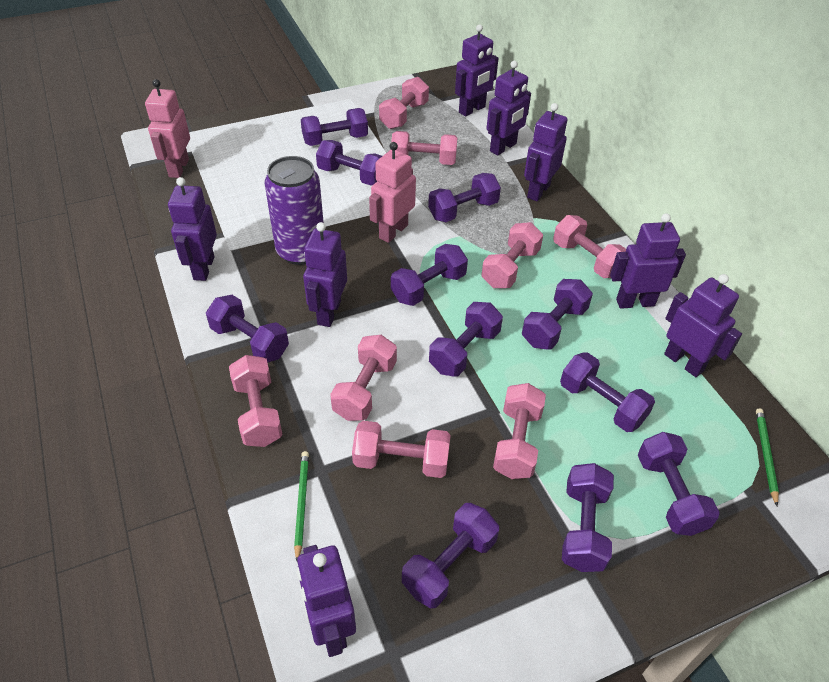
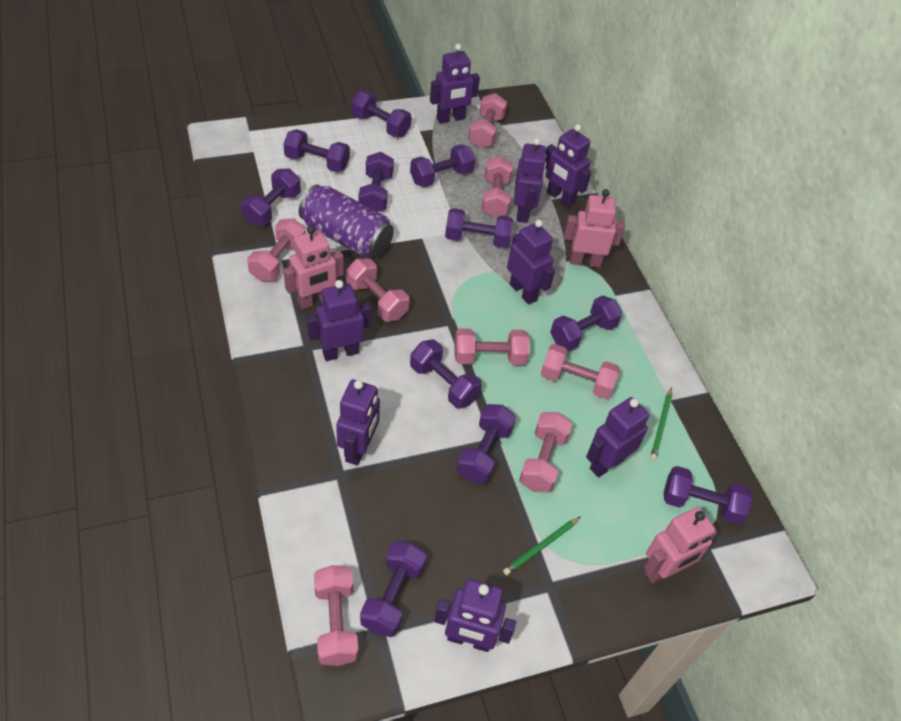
pink robot: [145,79,190,178] [369,142,416,243] = 2 -> [283,226,344,310] [564,189,625,268] [644,507,717,584] = 3

